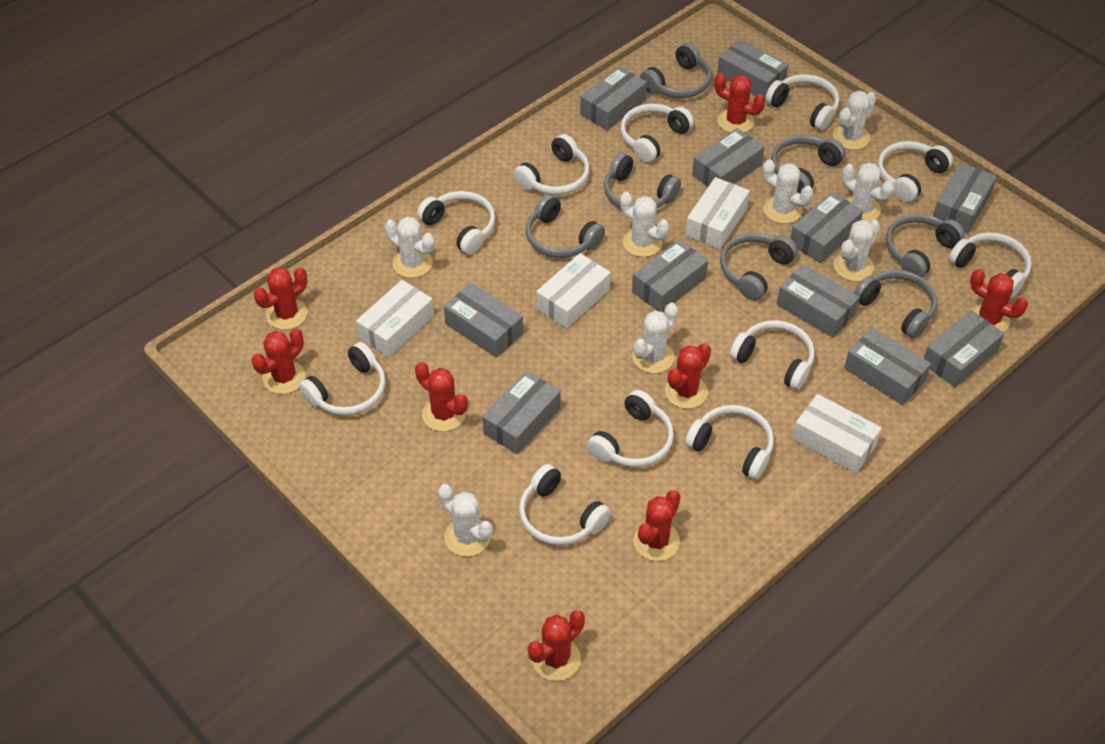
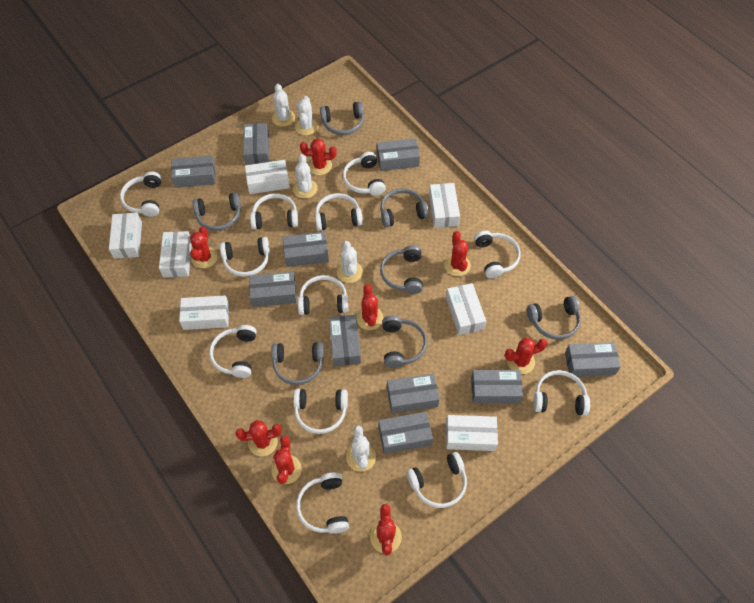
grey box: [444,283,523,358] [482,371,561,454] [580,66,647,130] [632,240,708,312] [692,128,764,187] [717,39,788,98] [777,264,860,338] [790,192,863,263] [844,327,931,405] [924,310,1004,387] [933,163,997,234] = 11 -> [171,155,216,188] [243,123,269,165] [249,272,297,307] [283,232,329,267] [329,315,361,366] [377,138,420,171] [378,412,433,454] [387,374,440,414] [471,370,523,404] [565,342,621,377] = 10
white box: [356,280,434,357] [536,253,611,328] [685,177,750,249] [793,394,882,473] = 4 -> [109,213,142,259] [159,231,192,277] [179,295,229,330] [245,160,290,194] [429,183,460,228] [446,283,486,335] [446,415,498,451] = 7
white cactus: [385,217,435,278] [438,484,493,557] [620,191,669,257] [632,303,678,373] [762,159,813,224] [833,91,876,150] [834,219,880,281] [842,162,894,222] = 8 -> [272,84,295,127] [293,154,318,199] [295,96,318,135] [337,241,363,283] [346,426,376,471] = 5
white headphones: [299,342,386,416] [417,191,495,255] [514,134,590,195] [519,464,611,545] [587,390,674,467] [621,104,694,163] [685,405,774,480] [730,320,815,390] [765,74,839,130] [878,141,953,202] [949,232,1032,299] = 11 -> [120,171,162,217] [209,325,256,378] [220,237,270,277] [250,193,298,230] [293,389,348,434] [296,472,349,534] [298,275,348,315] [315,193,363,231] [343,152,386,196] [407,452,467,508] [474,231,521,279] [533,370,590,416] = 12

